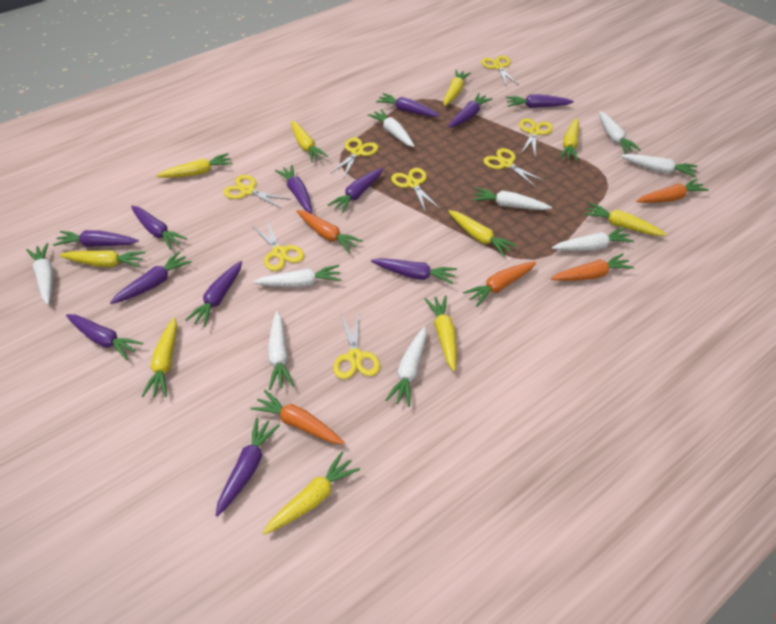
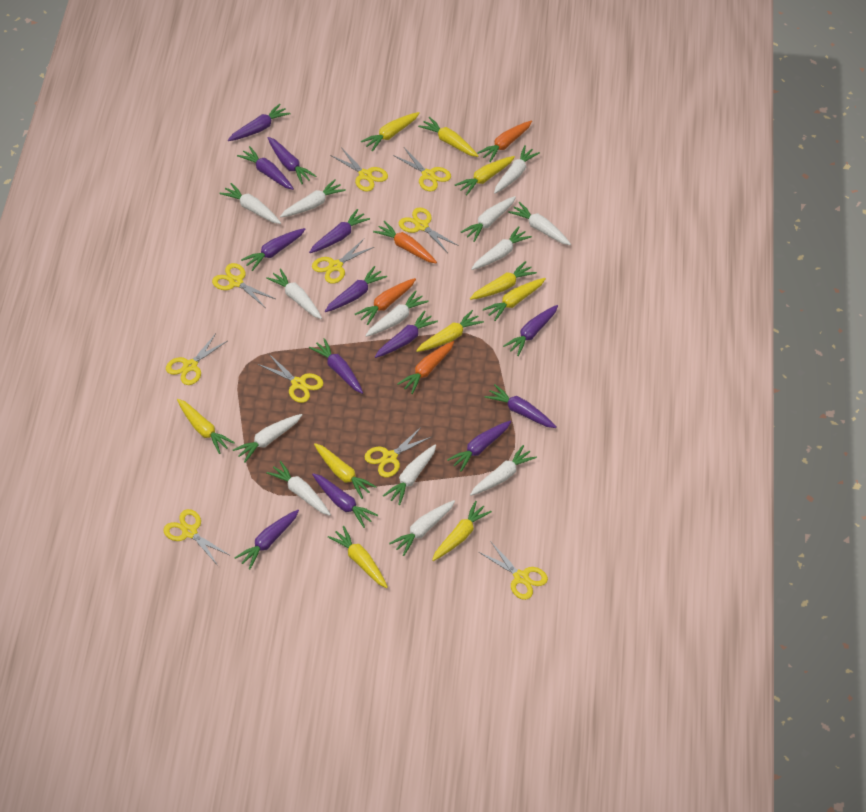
orange carrot: [250,390,345,444] [296,210,363,253] [463,261,536,307] [551,253,634,281] [636,179,709,203] = 5 -> [355,278,416,325] [373,221,437,263] [397,341,454,394] [477,121,532,162] = 4
purple carrot: [53,230,139,247] [66,314,143,360] [110,251,192,304] [131,206,187,250] [185,261,242,327] [215,417,280,517] [275,165,312,214] [328,168,383,213] [371,258,457,284] [376,93,440,117] [449,93,493,128] [506,94,574,108] = 12 -> [228,104,291,141] [234,510,299,569] [237,146,294,190] [241,228,305,271] [268,137,316,184] [309,209,370,253] [309,338,363,394] [312,473,378,528] [325,266,387,312] [375,311,438,358] [447,421,511,472] [484,384,556,428] [503,305,558,356] = 13
white carrot: [26,243,54,305] [253,265,342,287] [268,311,294,390] [368,109,415,147] [386,327,427,407] [472,188,552,210] [552,228,634,251] [599,111,641,154] [621,154,698,178] = 9 -> [219,183,281,224] [233,414,302,463] [266,268,322,319] [266,461,331,516] [280,179,346,217] [365,291,429,337] [383,444,436,505] [389,500,455,556] [461,196,516,242] [470,445,537,496] [472,226,532,270] [494,146,540,194] [508,202,571,245] = 13
yellow scissors: [223,175,291,209] [252,220,304,271] [330,138,378,178] [333,313,380,379] [391,168,440,213] [481,56,519,85] [483,148,546,187] [519,118,553,155] = 8 -> [163,509,231,566] [166,334,227,385] [212,263,275,307] [258,353,324,403] [312,239,374,284] [330,147,388,192] [365,426,431,477] [393,148,451,191] [399,207,459,253] [479,541,548,600] = 10

